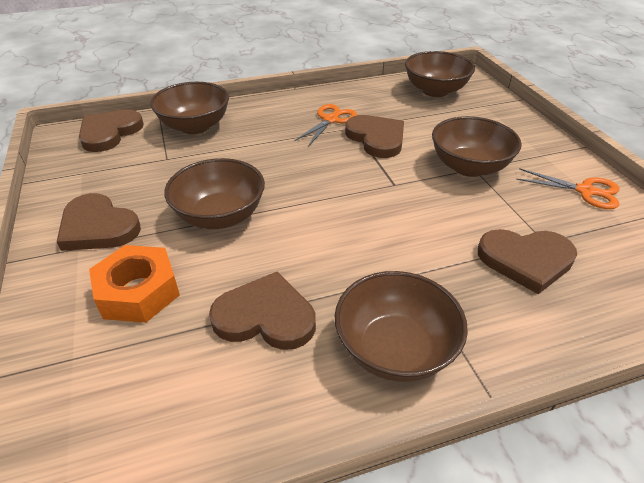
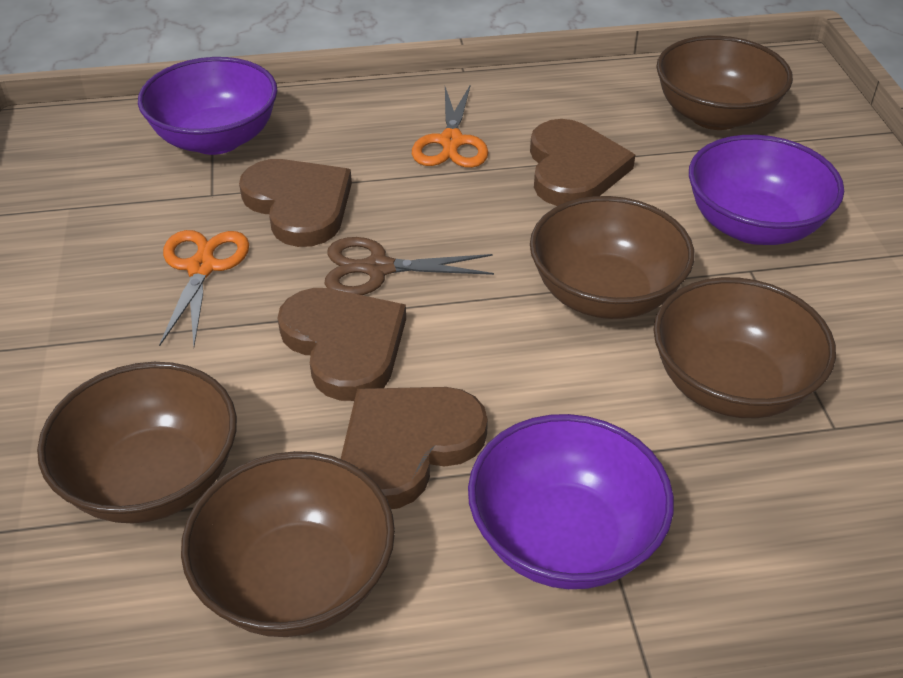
brown heart: [57,193,141,251] [79,109,144,152] [209,272,316,350] [345,115,404,158] [478,229,577,294] = 5 -> [239,159,352,247] [278,288,406,401] [341,387,488,509] [530,119,635,206] = 4
brown scissors: none = 0 -> [325,237,494,295] = 1
orange nut: [89,245,180,323] = 1 -> none = 0
purple bowl: none = 0 -> [138,57,277,155] [468,414,674,589] [689,135,844,245] = 3

